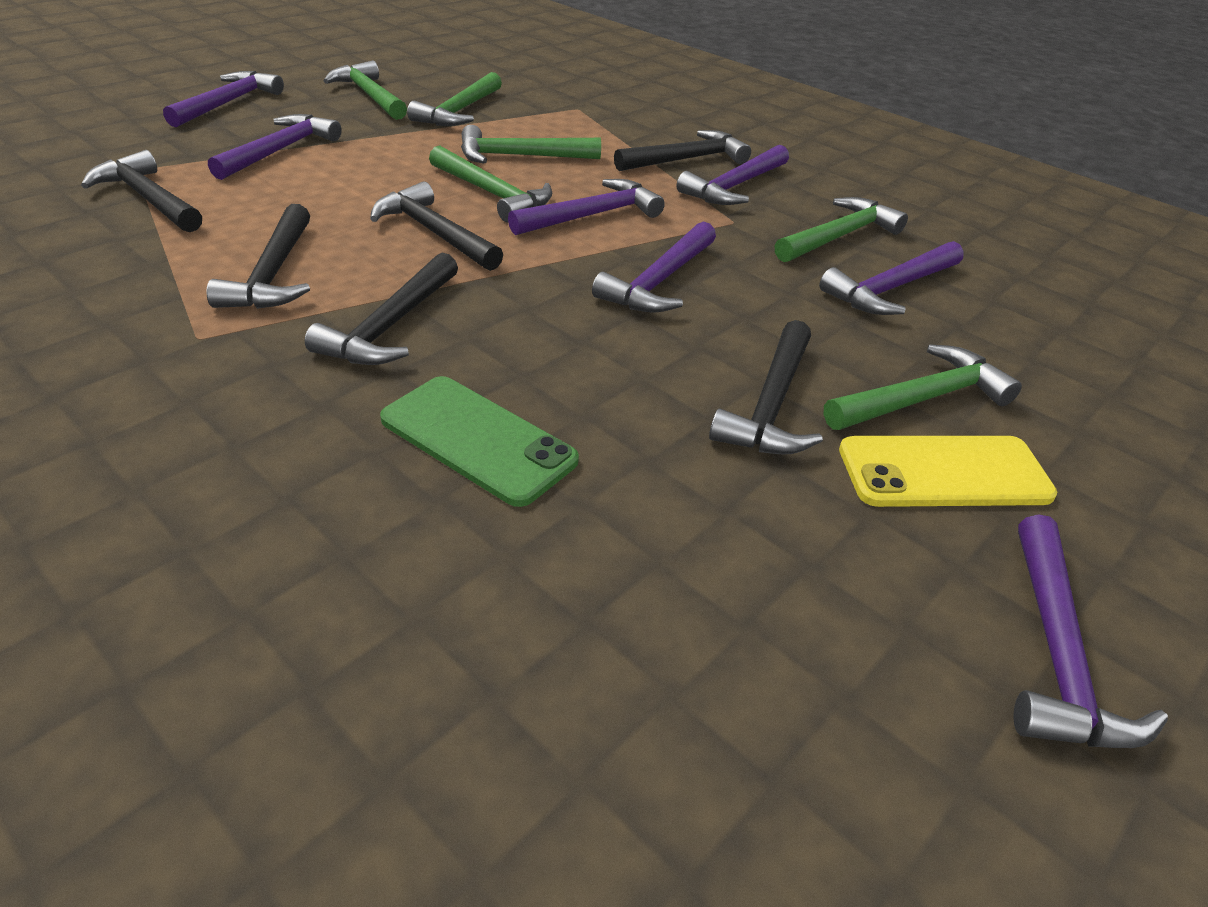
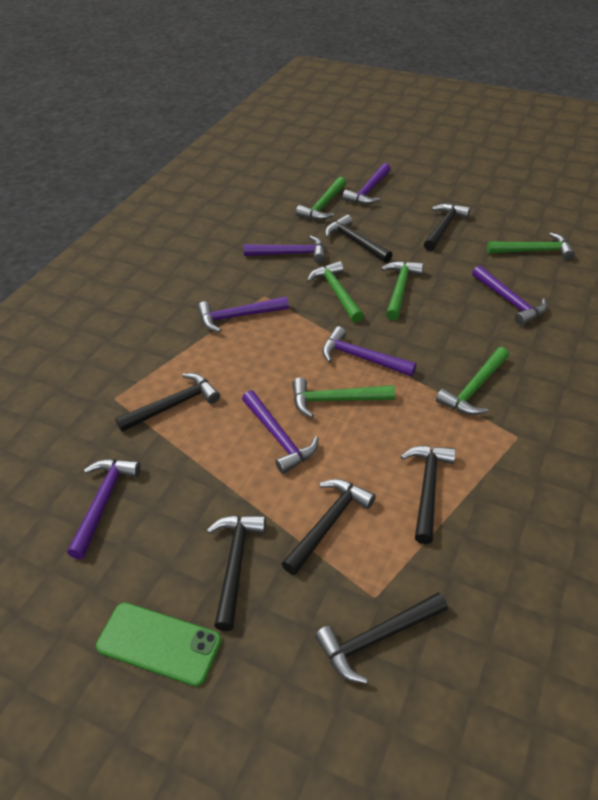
black hammer: [81,150,202,232] [207,204,310,309] [305,253,458,365] [370,182,503,271] [614,130,751,171] [709,320,823,455] = 6 -> [115,373,220,432] [207,515,266,631] [282,479,376,575] [315,592,448,684] [325,215,393,263] [400,446,456,544] [424,203,471,251] = 7
yellow phone: [839,436,1057,507] = 1 -> none = 0

